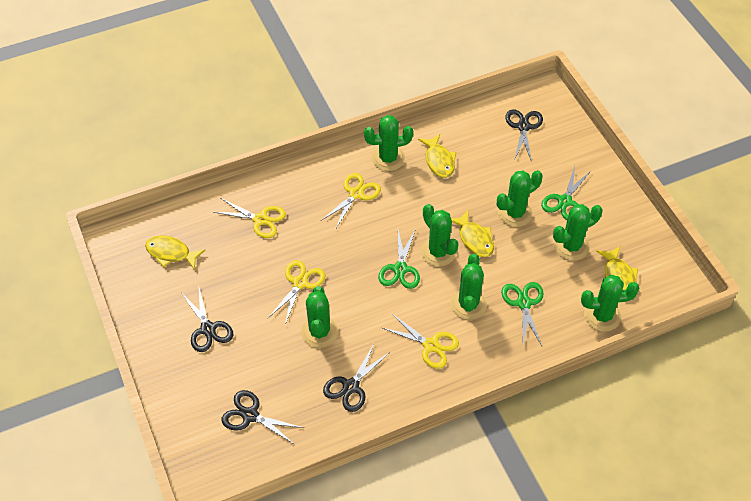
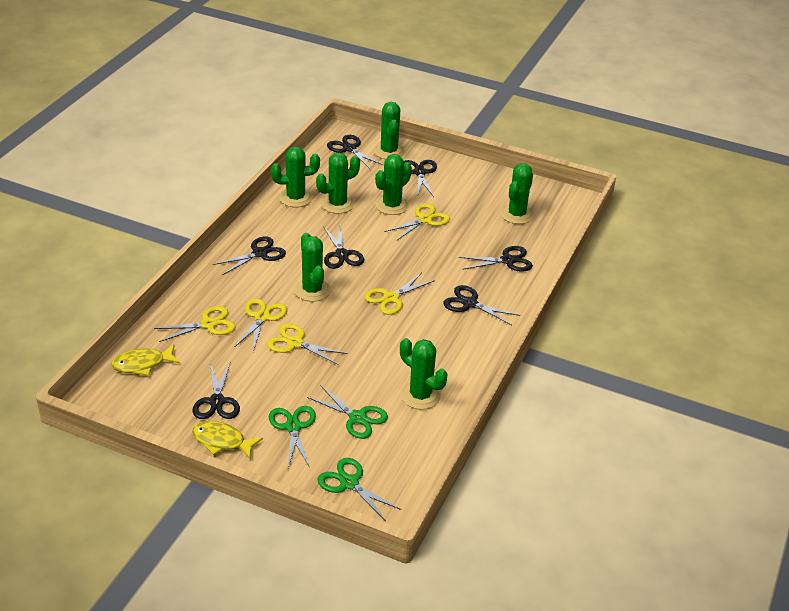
black scissors: [182,288,233,352] [221,390,304,445] [323,344,390,412] [505,109,543,162] = 4 -> [192,361,240,419] [213,236,286,275] [323,224,364,269] [327,135,383,170] [404,160,437,197] [443,285,520,325] [459,246,533,272] = 7
yellow fish: [145,236,205,270] [418,134,456,178] [451,210,494,257] [596,247,638,290] = 4 -> [112,345,180,376] [192,421,263,459] = 2
yellow scissors: [214,198,286,238] [268,260,326,325] [321,173,381,230] [382,313,459,369] = 4 -> [154,306,236,342] [235,298,287,352] [267,323,348,365] [365,273,435,315] [385,204,450,241] = 5

